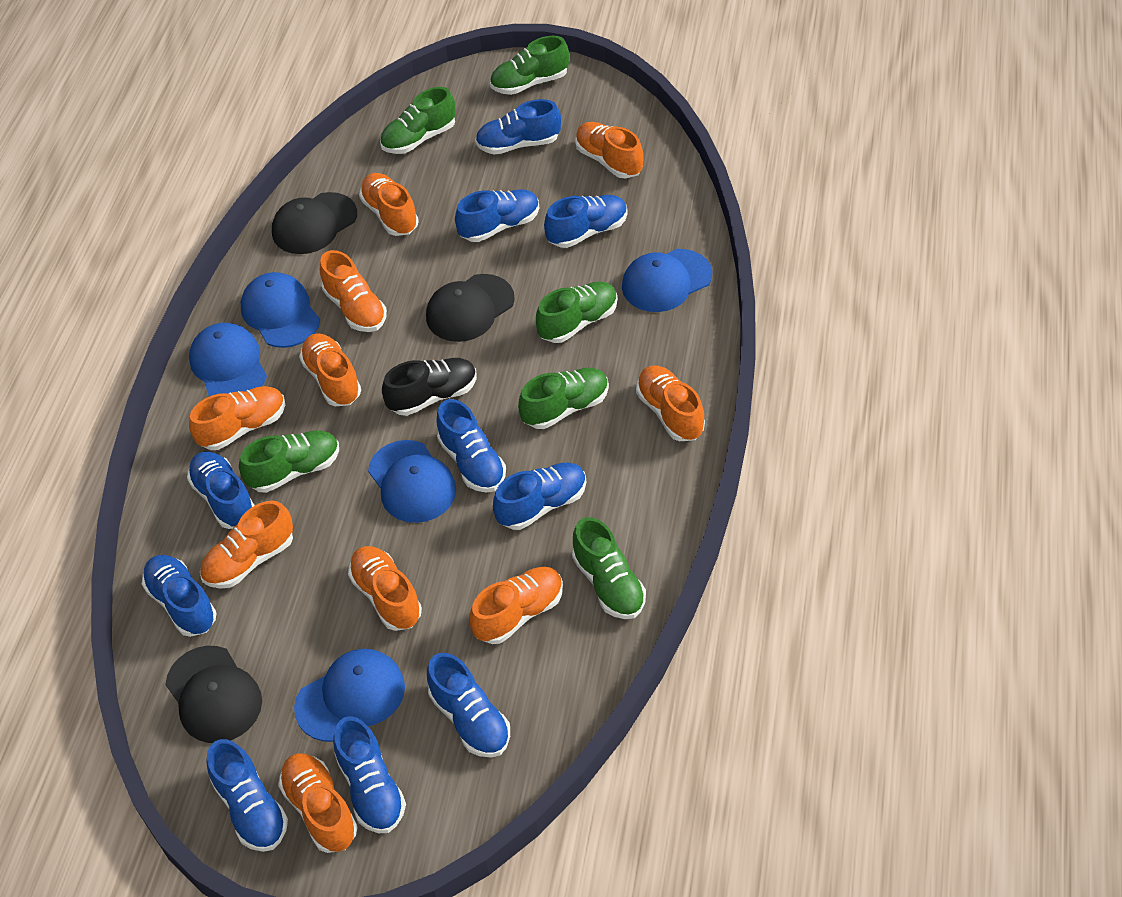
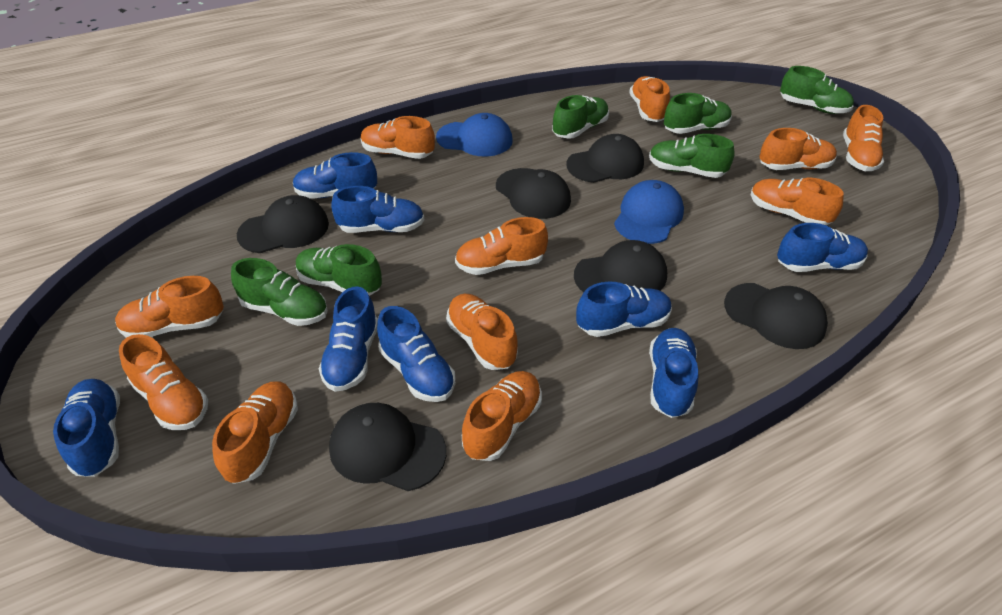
black cap: [165,646,262,743] [272,192,357,254] [426,274,515,342] = 3 -> [237,195,329,253] [329,403,446,491] [496,168,571,219] [566,134,644,183] [574,240,667,292] [724,283,828,349] = 6
black shoe: [382,358,477,416] = 1 -> none = 0
blue cap: [189,323,267,397] [241,272,320,348] [294,649,405,742] [368,440,456,523] [622,249,713,312] = 5 -> [436,113,513,157] [614,180,684,244] = 2
blue shoe: [142,555,217,637] [187,452,255,529] [206,739,288,852] [333,716,406,833] [427,653,510,758] [436,399,506,492] [455,189,539,242] [475,99,561,154] [493,463,586,530] [544,195,627,248] = 10 -> [53,379,120,477] [293,152,377,199] [319,286,378,392] [331,186,424,233] [377,306,455,402] [576,282,672,337] [649,328,698,418] [777,223,868,272] = 8
orange shoe: [189,386,285,450] [200,501,293,589] [278,753,357,853] [299,333,361,406] [320,250,387,332] [348,546,422,631] [359,173,419,236] [469,567,563,644] [575,122,644,179] [636,365,705,441] = 10 -> [115,276,224,338] [119,334,208,430] [212,381,298,484] [361,116,435,159] [446,294,518,370] [455,217,548,275] [462,371,542,461] [629,76,670,122] [751,178,844,225] [759,128,837,170] [843,105,884,171] = 11

